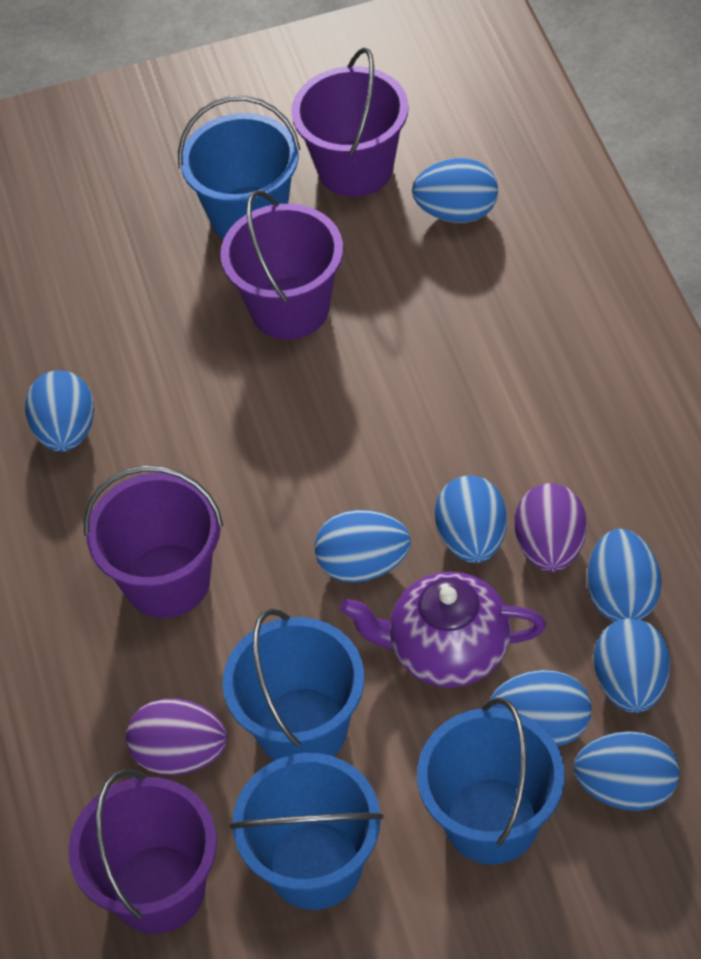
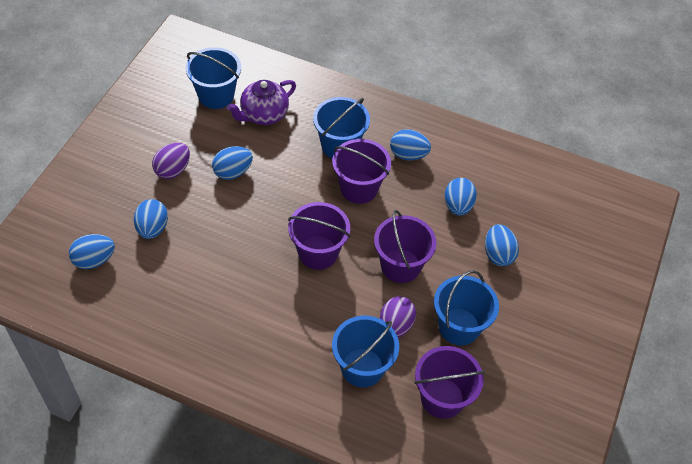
blue egg: [25,370,94,452] [315,510,411,583] [412,158,498,223] [435,475,507,563] [490,670,592,746] [574,731,679,811] [587,529,662,622] [594,618,670,713] = 8 -> [69,234,115,269] [134,199,168,239] [212,146,253,180] [390,129,431,160] [444,178,477,216] [485,224,519,266] = 6

